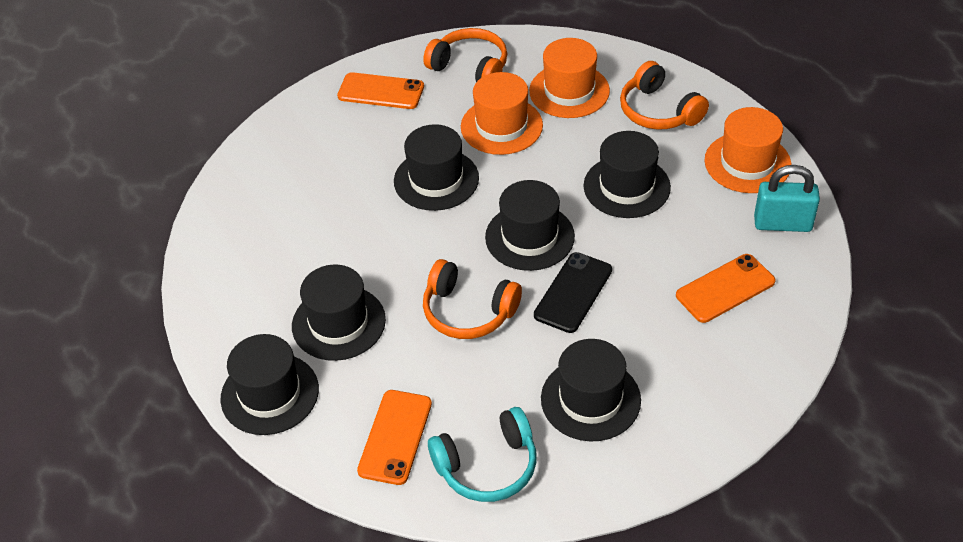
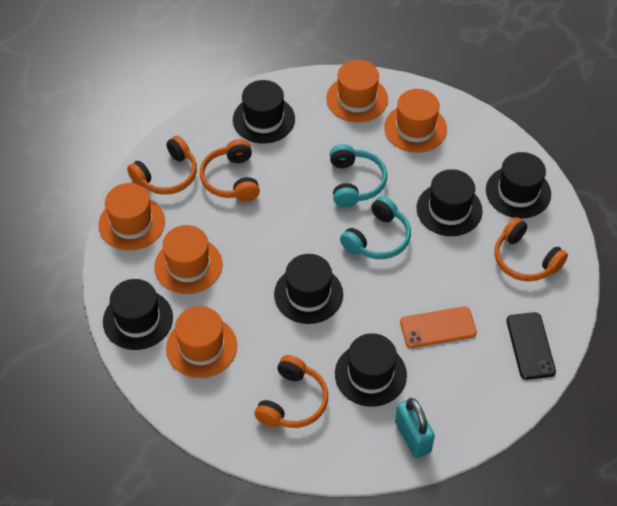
orange hat: [461,72,543,155] [529,38,610,118] [704,107,791,193] = 3 -> [98,183,165,251] [154,225,222,294] [166,306,237,378] [326,60,388,123] [384,89,447,153] = 5
orange headphones: [423,28,507,82] [423,259,522,339] [620,61,709,130] = 3 -> [127,136,197,195] [200,139,260,202] [254,355,328,428] [495,217,568,281] = 4
orange phone: [337,72,424,109] [357,390,432,485] [676,254,776,323] = 3 -> [400,306,477,348] = 1
turquoise headphones: [428,407,537,502] = 1 -> [330,144,387,207] [340,196,411,259] = 2

